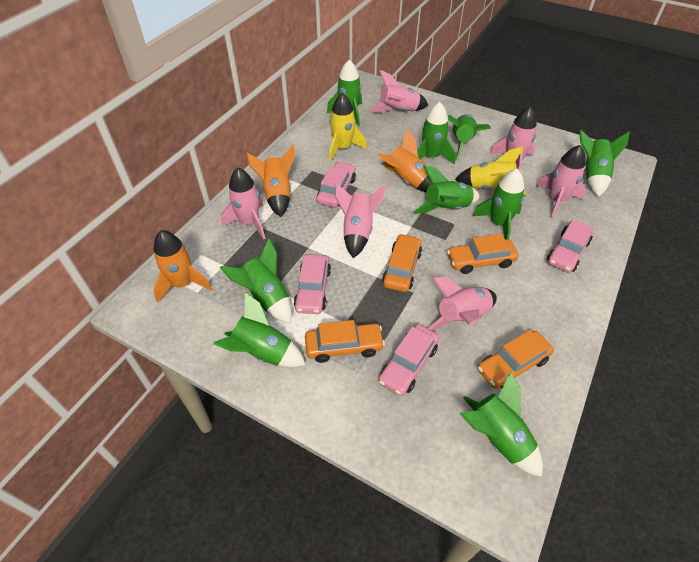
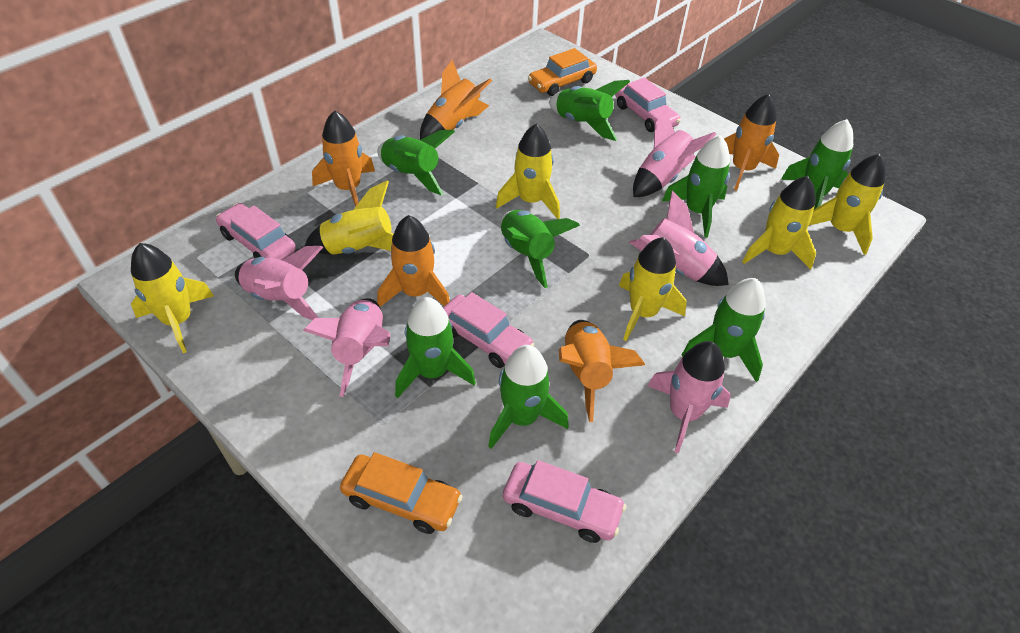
green rocket: [213,292,306,368] [220,238,292,323] [327,60,362,126] [413,165,480,214] [417,102,455,165] [448,114,491,159] [459,371,543,477] [473,169,524,239] [579,130,630,197] = 9 -> [377,130,455,196] [395,297,476,398] [488,345,569,449] [501,210,580,288] [549,80,630,141] [662,135,730,238] [682,278,766,382] [781,119,853,209] = 8
orange car: [305,320,385,363] [382,234,422,292] [447,234,519,274] [478,330,554,389] = 4 -> [340,452,463,534] [528,48,597,96] = 2
orange rocket: [153,230,212,303] [246,145,294,217] [378,129,432,192] = 3 -> [312,110,375,207] [377,215,450,307] [420,60,492,140] [559,320,645,422] [724,94,779,191] = 5
pink rocket: [221,168,266,240] [335,183,386,258] [369,70,428,113] [428,277,497,331] [490,106,537,171] [536,145,586,218] = 6 -> [235,246,323,320] [303,298,390,397] [629,190,729,286] [633,110,716,197] [648,341,731,453] = 5
yellow rocket: [329,93,367,162] [455,147,527,195] = 2 -> [131,243,214,353] [304,180,393,255] [496,124,560,219] [619,237,687,341] [742,176,816,270] [809,154,885,255] = 6

